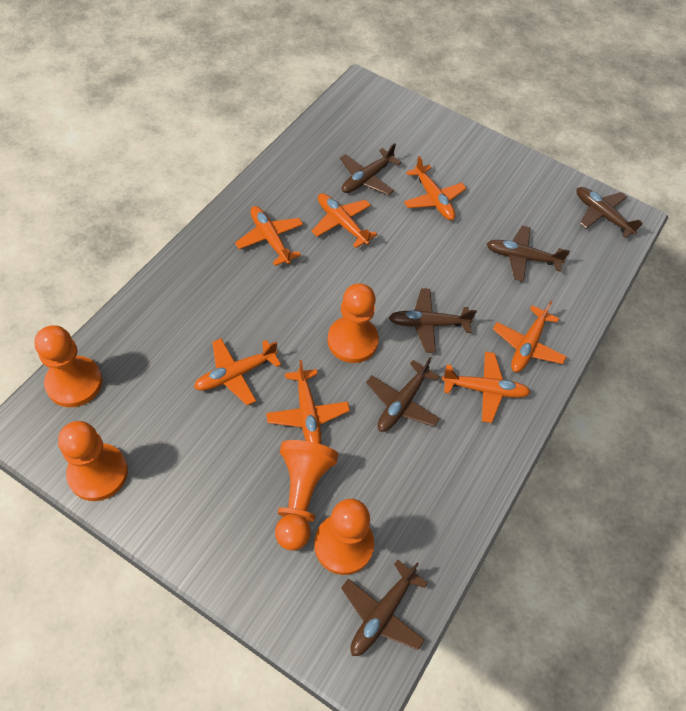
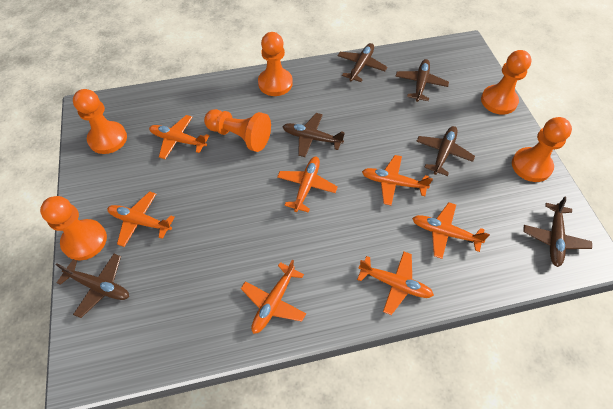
orange pawn: [34,325,103,407] [58,421,128,501] [275,440,338,550] [314,499,374,575] [327,283,379,363] = 5 -> [40,196,107,260] [73,89,127,154] [204,109,271,152] [258,32,293,96] [481,50,532,115] [512,117,572,182] = 6

